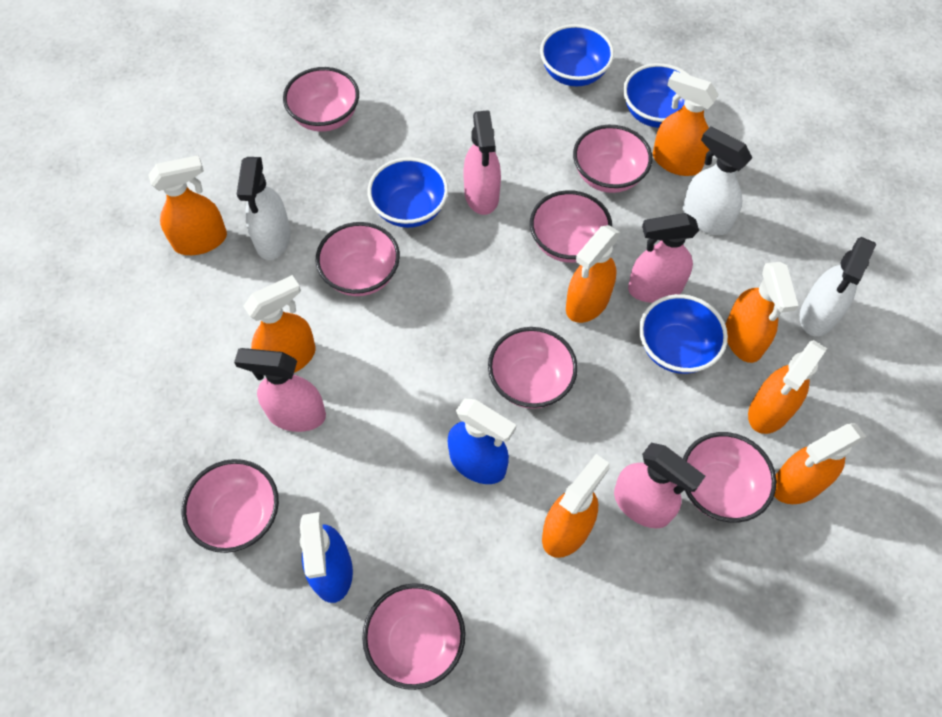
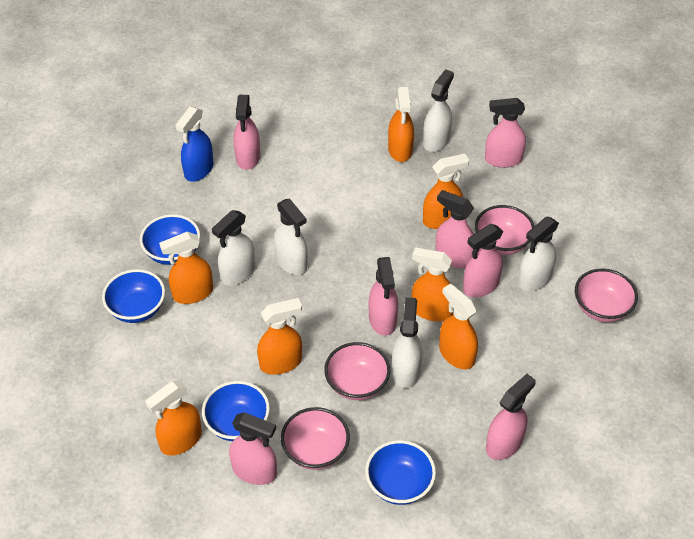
blue spray bottle: [300,512,353,603] [448,398,516,484] = 2 -> [175,106,213,181] = 1
orange spray bottle: [148,155,227,255] [243,275,316,373] [542,454,610,558] [566,225,620,323] [653,71,719,176] [726,262,798,363] [748,340,827,434] [774,423,866,504] = 8 -> [145,381,202,456] [159,232,213,304] [257,298,302,375] [388,87,414,162] [412,247,453,321] [423,154,469,229] [439,283,478,369] = 7
pink bowl: [182,459,279,553] [283,67,359,132] [316,222,400,296] [362,583,466,690] [488,327,578,409] [530,190,612,263] [573,125,652,193] [683,432,777,523] = 8 -> [281,407,350,470] [324,342,390,400] [475,205,534,255] [575,269,638,322] = 4
pink spray bottle: [234,348,326,432] [463,110,501,215] [614,443,706,528] [628,213,699,303] = 4 -> [229,412,277,485] [233,95,260,170] [369,257,398,336] [435,190,474,268] [463,224,503,297] [485,98,526,168] [486,374,536,460] = 7
white spray bottle: [237,157,291,260] [683,126,752,235] [800,237,876,336] = 3 -> [212,210,255,286] [274,198,308,275] [392,297,422,388] [423,69,454,152] [518,217,559,291] = 5

